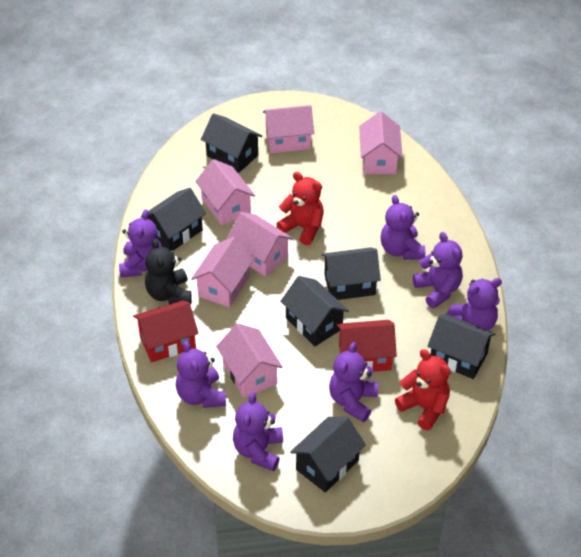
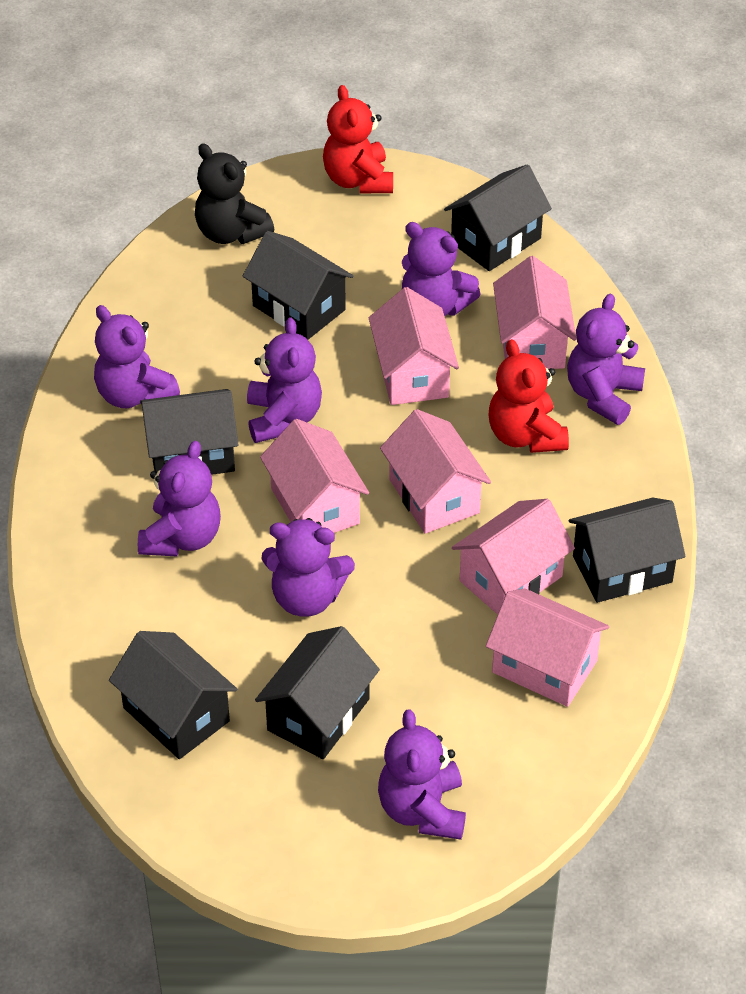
red house: [133,300,199,362] [337,320,397,372] = 2 -> none = 0

